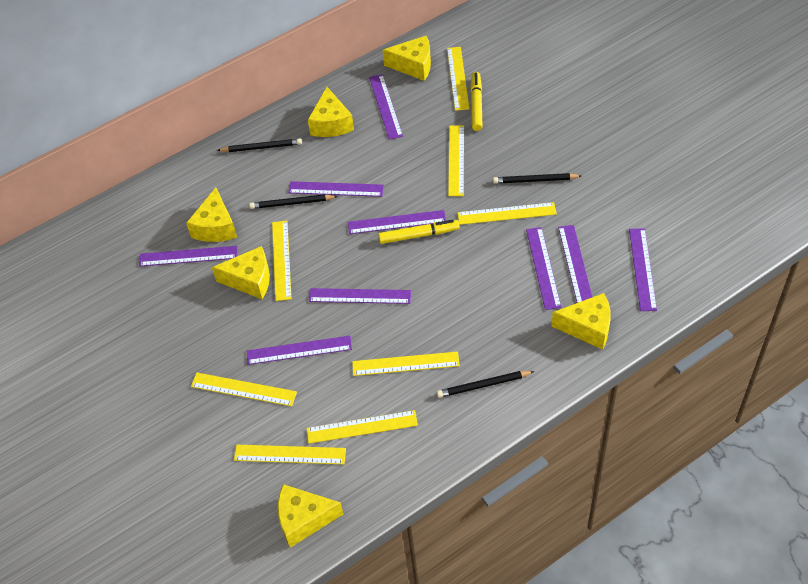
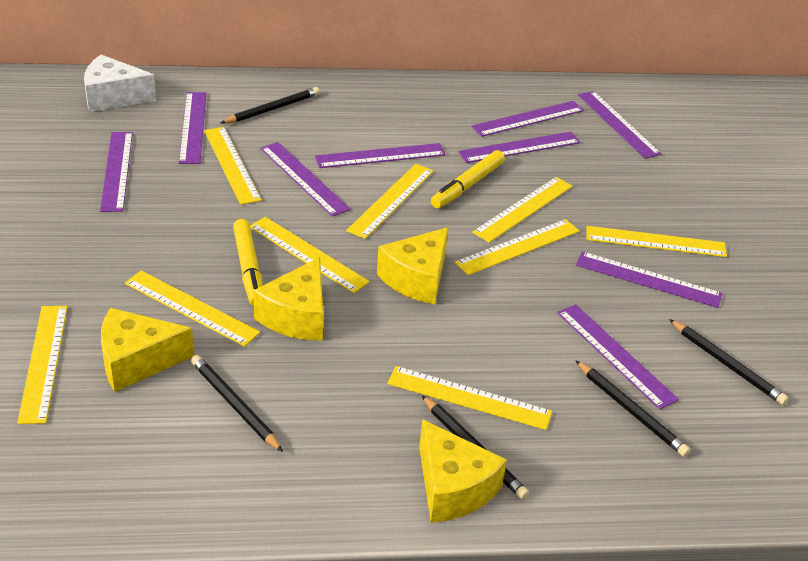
black pencil: [217,139,302,152] [249,194,338,209] [437,371,534,398] [493,173,581,184] = 4 -> [191,355,283,452] [221,87,320,124] [421,395,529,499] [575,360,691,457] [669,319,789,405] = 5
white cheese: none = 0 -> [84,55,156,112] = 1
yellow cheese: [186,187,237,242] [212,246,270,299] [278,484,343,548] [308,87,354,137] [383,36,431,81] [552,293,611,350] = 6 -> [101,308,194,392] [253,257,323,341] [377,227,449,304] [419,419,507,523] = 4
yellow ruler: [191,372,297,406] [234,445,346,464] [272,221,292,301] [307,410,418,444] [352,352,460,376] [447,47,469,111] [448,125,464,196] [458,202,557,225] = 8 -> [17,306,68,424] [125,270,260,347] [204,127,261,205] [250,217,370,293] [346,164,434,239] [387,366,552,430] [455,219,580,276] [472,177,573,243] [586,226,727,257] = 9

